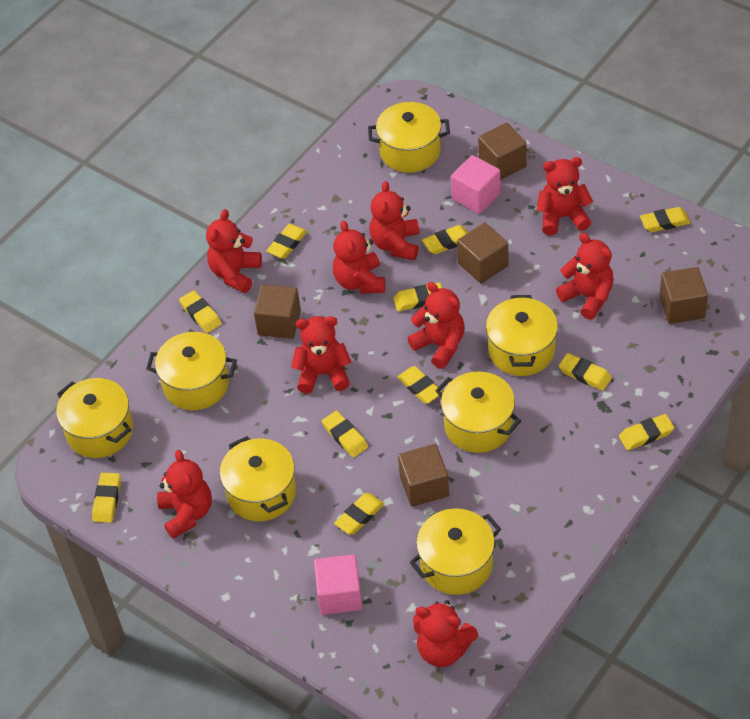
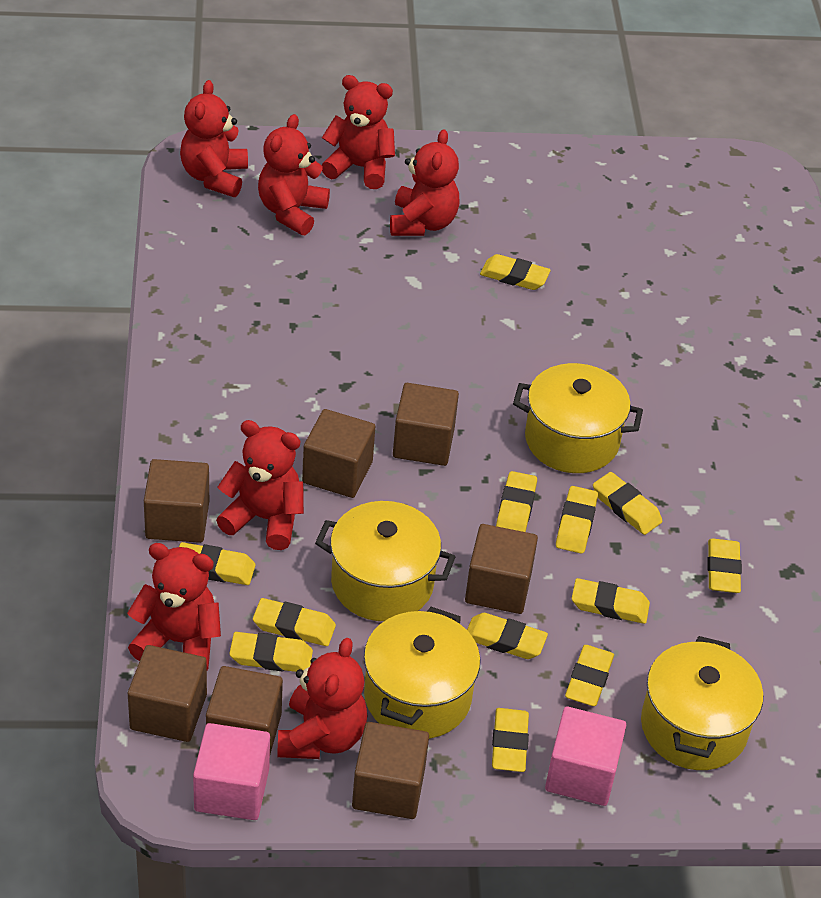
brown cube: [254,284,301,339] [398,444,449,507] [457,222,508,284] [478,123,527,180] [659,267,708,324] = 5 -> [128,645,207,742] [144,459,209,543] [206,666,283,754] [302,409,375,498] [352,722,429,819] [393,383,459,466] [465,524,538,614] = 7
red teddy bear: [157,450,212,539] [206,209,262,293] [291,316,351,394] [333,221,385,294] [369,181,420,260] [407,282,465,369] [413,600,478,667] [536,157,593,235] [556,233,614,320] = 9 -> [127,543,221,670] [180,80,248,197] [216,420,304,550] [258,114,330,235] [277,638,367,759] [322,75,395,189] [390,129,459,236] = 7
yellow eraser: [92,473,121,523] [179,290,222,333] [266,224,307,259] [322,411,368,457] [334,493,384,534] [393,283,442,311] [397,366,443,404] [422,225,468,254] [559,353,612,391] [619,414,674,450] [640,207,690,232] = 11 -> [179,542,256,585] [229,632,313,672] [253,598,336,646] [467,613,548,659] [480,254,551,290] [492,708,529,772] [496,471,537,532] [556,486,598,554] [565,645,614,706] [572,578,650,624] [593,472,662,535] [707,539,742,593] = 12
yellow pot: [56,378,133,458] [146,332,237,410] [220,436,296,521] [368,102,450,173] [410,508,501,595] [435,372,521,453] [486,295,558,376] = 7 -> [315,501,456,621] [364,607,481,739] [513,363,643,473] [641,636,763,770] = 4

